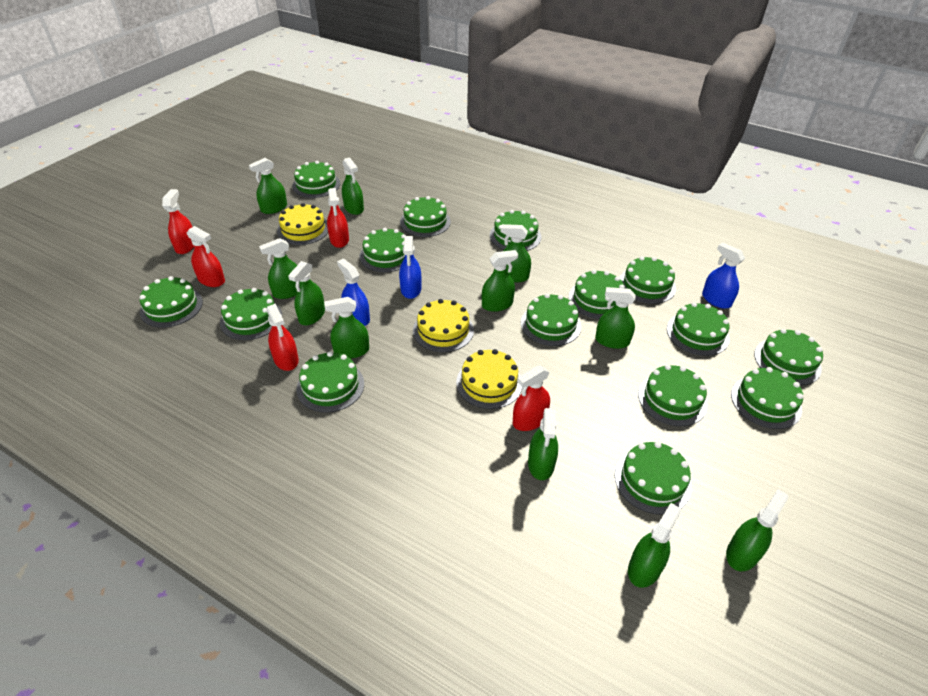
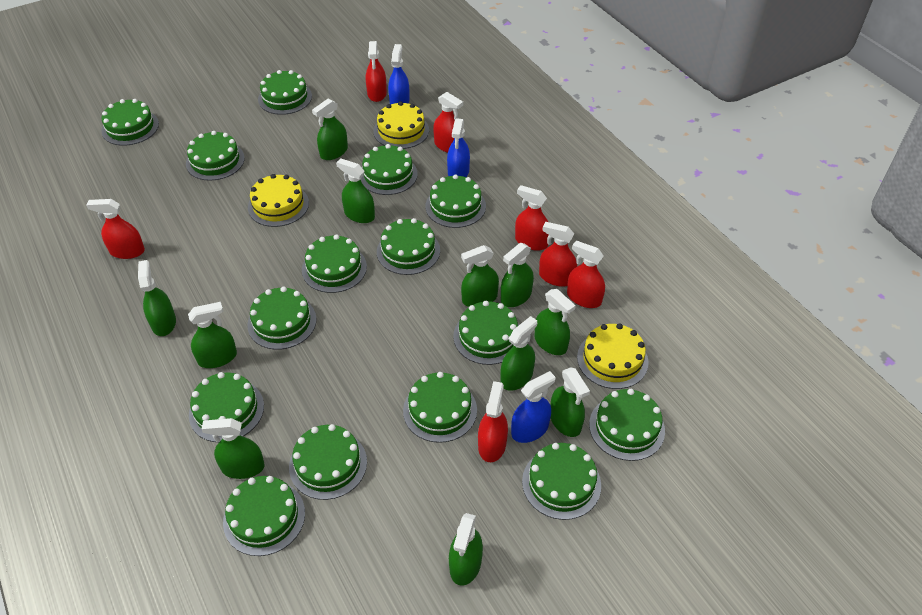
red spray bottle: [162,189,195,254] [187,226,225,287] [267,304,299,371] [327,188,349,248] [513,365,550,431] = 5 -> [86,199,145,259] [366,41,387,102] [433,92,463,153] [478,381,508,462] [515,185,549,251] [539,222,577,287] [567,240,605,308] = 7

